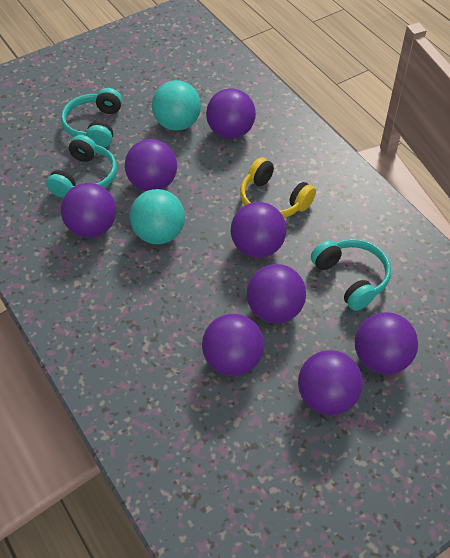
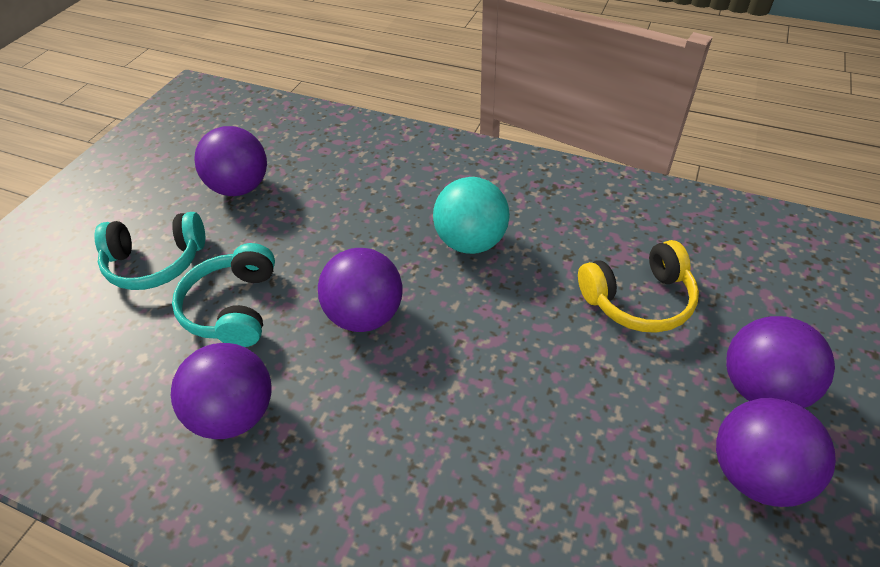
purple ball: [61,183,116,238] [125,139,177,191] [202,314,264,376] [206,88,256,139] [231,202,287,258] [247,264,306,323] [298,350,363,415] [355,312,418,375] = 8 -> [171,343,272,439] [194,126,267,196] [318,248,403,332] [716,398,836,507] [726,316,835,408] = 5
turquoise ball: [130,189,185,244] [152,80,201,131] = 2 -> [433,177,510,254] = 1
turquoise headphones: [46,135,117,198] [61,88,122,148] [311,239,391,311] = 3 -> [94,212,205,290] [172,243,275,347] = 2

